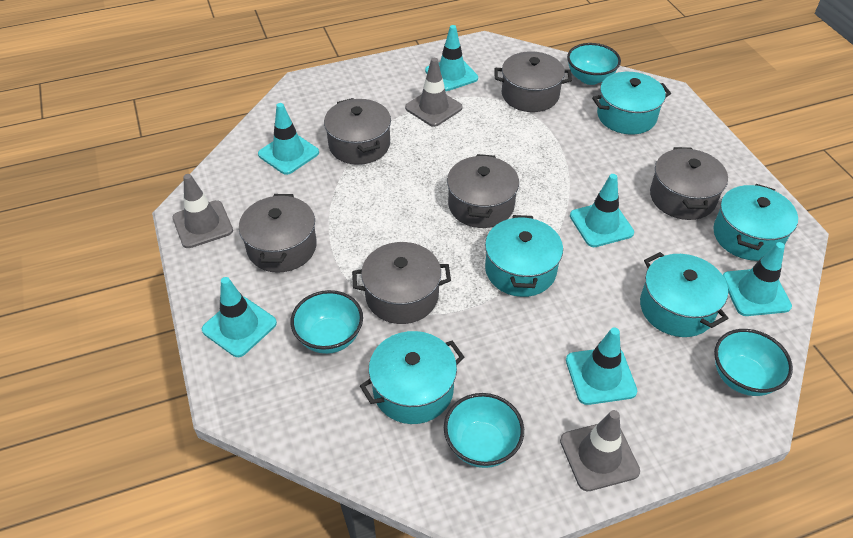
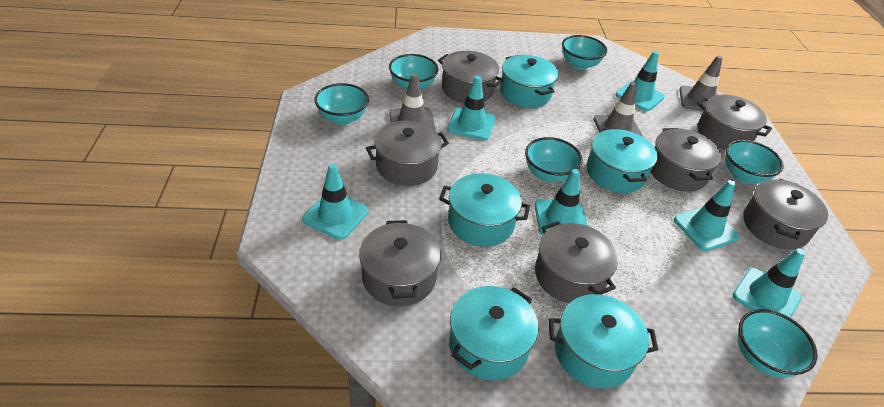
grey pot: [239,194,317,273] [324,98,391,165] [352,242,451,324] [447,154,519,228] [494,51,572,112] [650,147,728,220] = 6 -> [359,220,441,306] [366,121,449,186] [438,51,503,103] [535,221,618,303] [651,128,722,192] [697,94,772,150] [743,179,828,250] = 7
turquoise bowl: [290,290,363,354] [444,393,524,468] [567,43,621,85] [714,329,793,396] = 4 -> [314,83,369,125] [389,54,439,90] [525,137,583,182] [562,35,607,70] [725,140,784,183] [738,309,817,378] = 6

